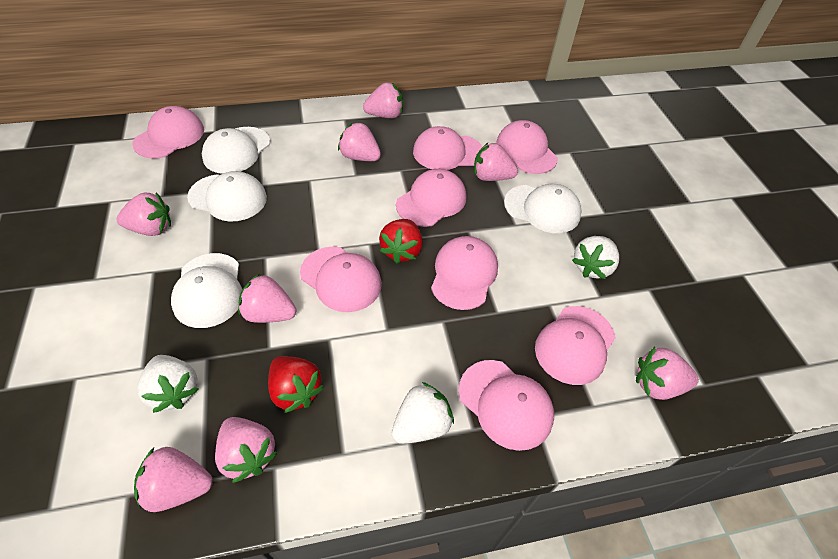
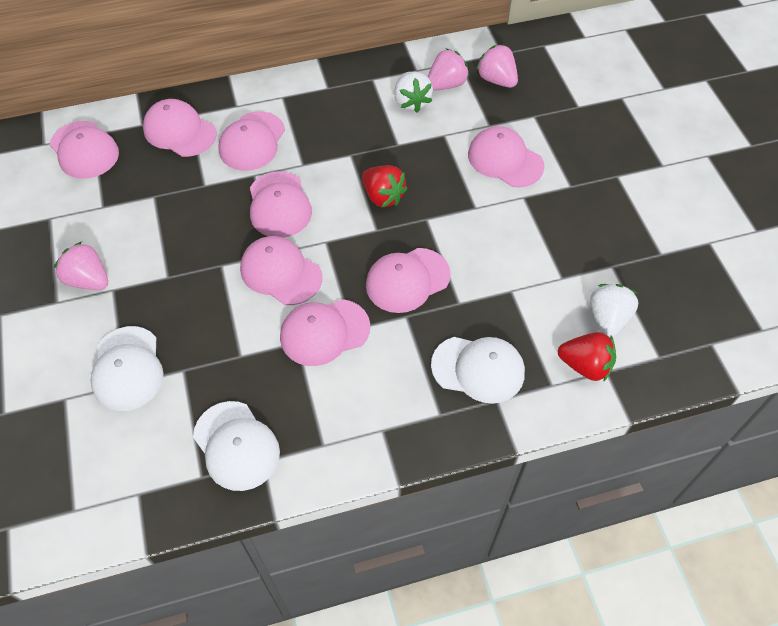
pink strawberry: [116,193,171,236] [134,447,213,512] [215,417,278,483] [238,273,296,323] [338,122,381,161] [363,82,403,118] [474,143,518,181] [636,347,699,400] = 8 -> [54,242,108,290] [428,49,469,90] [476,44,518,88] = 3
white cap: [171,253,242,328] [187,171,267,222] [202,127,270,174] [504,184,582,233] = 4 -> [90,326,164,411] [193,401,280,491] [431,337,525,404] = 3
white strawberry: [137,355,199,413] [391,382,454,444] [572,236,619,279] = 3 -> [394,72,433,112] [590,284,638,338] = 2

